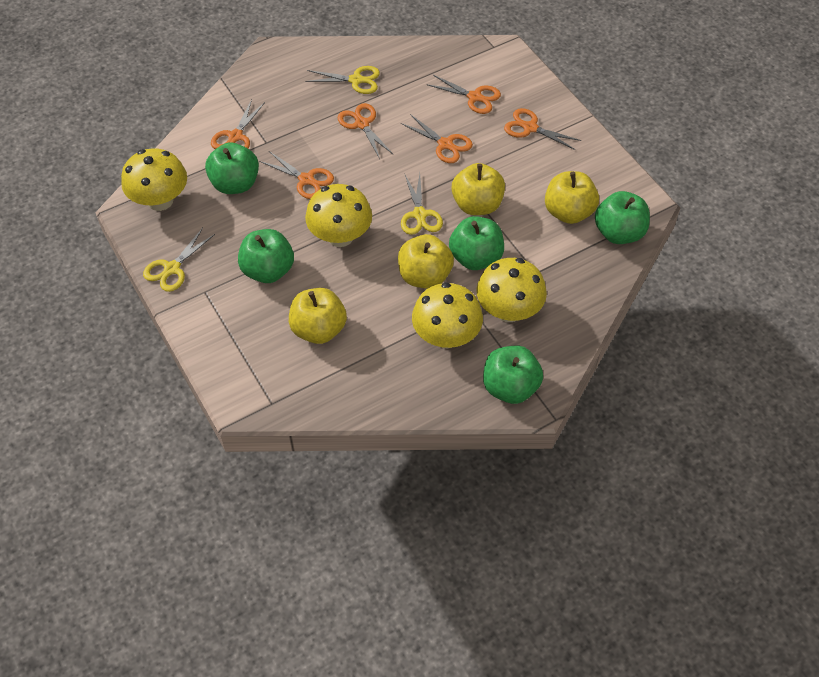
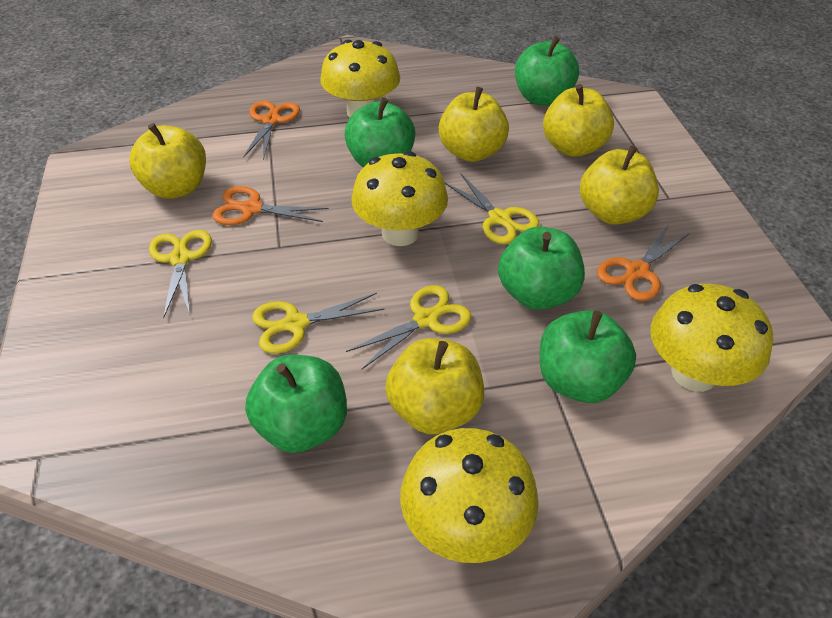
orange scissors: [211,99,265,149] [259,151,334,199] [338,103,393,159] [401,114,473,163] [426,75,501,114] [504,108,581,150] = 6 -> [212,186,329,225] [243,101,300,160] [597,225,690,301] = 3
yellow apple: [289,288,347,344] [398,234,454,289] [452,163,505,215] [545,171,599,224] = 4 -> [129,123,206,199] [385,338,484,434] [439,87,509,162] [543,84,614,157] [580,146,659,225] = 5
yellow scissors: [143,228,215,292] [305,66,380,94] [401,173,443,235] = 3 -> [149,230,212,318] [252,293,384,354] [346,285,472,370] [445,174,539,244] = 4

